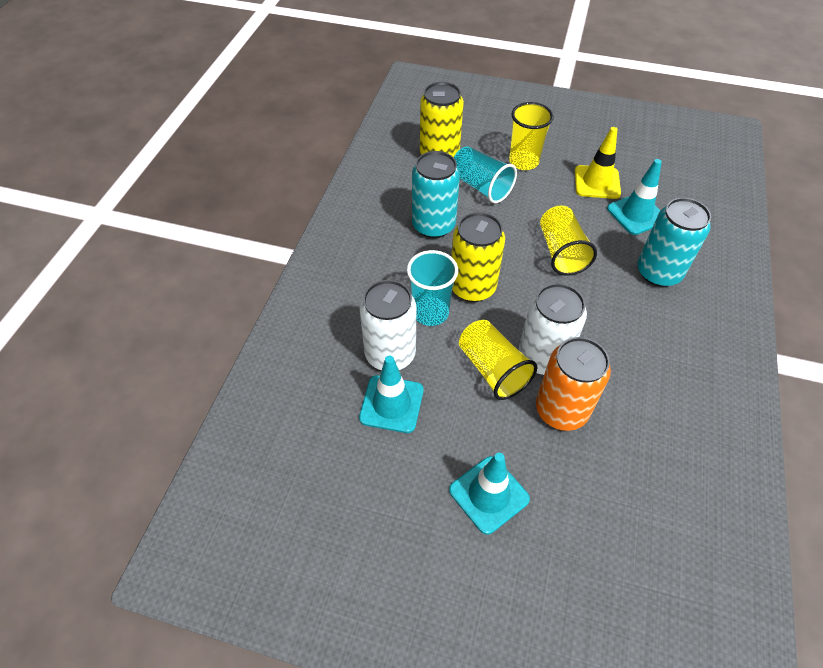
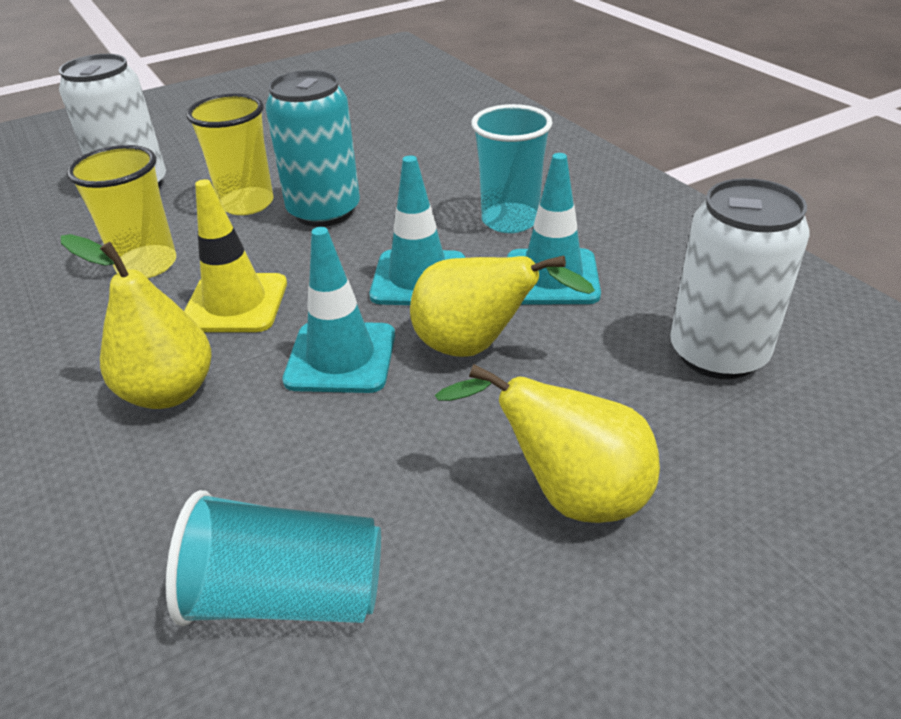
orange can: [536,337,611,431] = 1 -> none = 0
turquoise can: [412,151,460,238] [638,198,711,287] = 2 -> [266,70,360,227] = 1
yellow can: [420,82,464,157] [451,212,505,302] = 2 -> none = 0
yellow cup: [459,320,537,400] [509,102,554,170] [540,206,597,276] = 3 -> [67,145,176,278] [186,93,273,215] = 2
yellow pear: none = 0 -> [61,234,212,409] [410,255,595,357] [435,364,660,523] = 3

